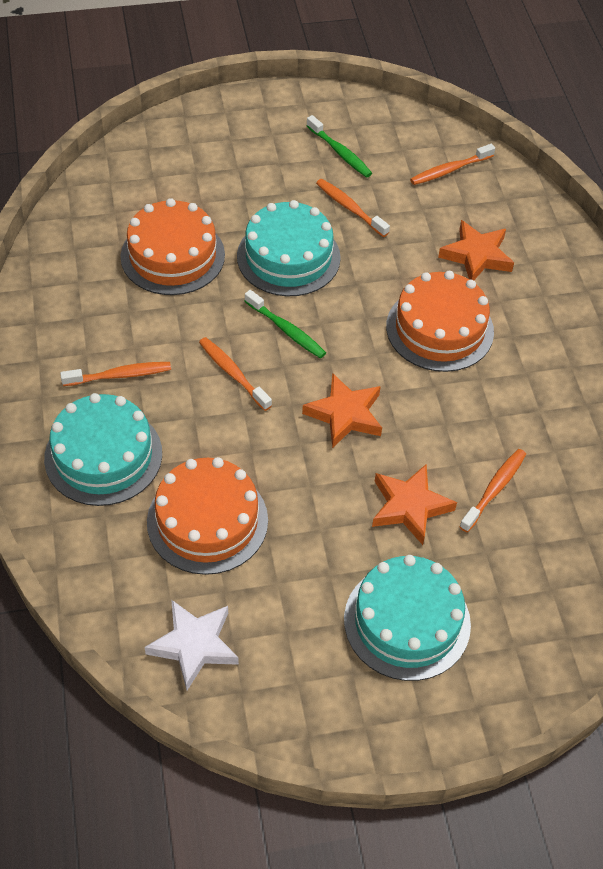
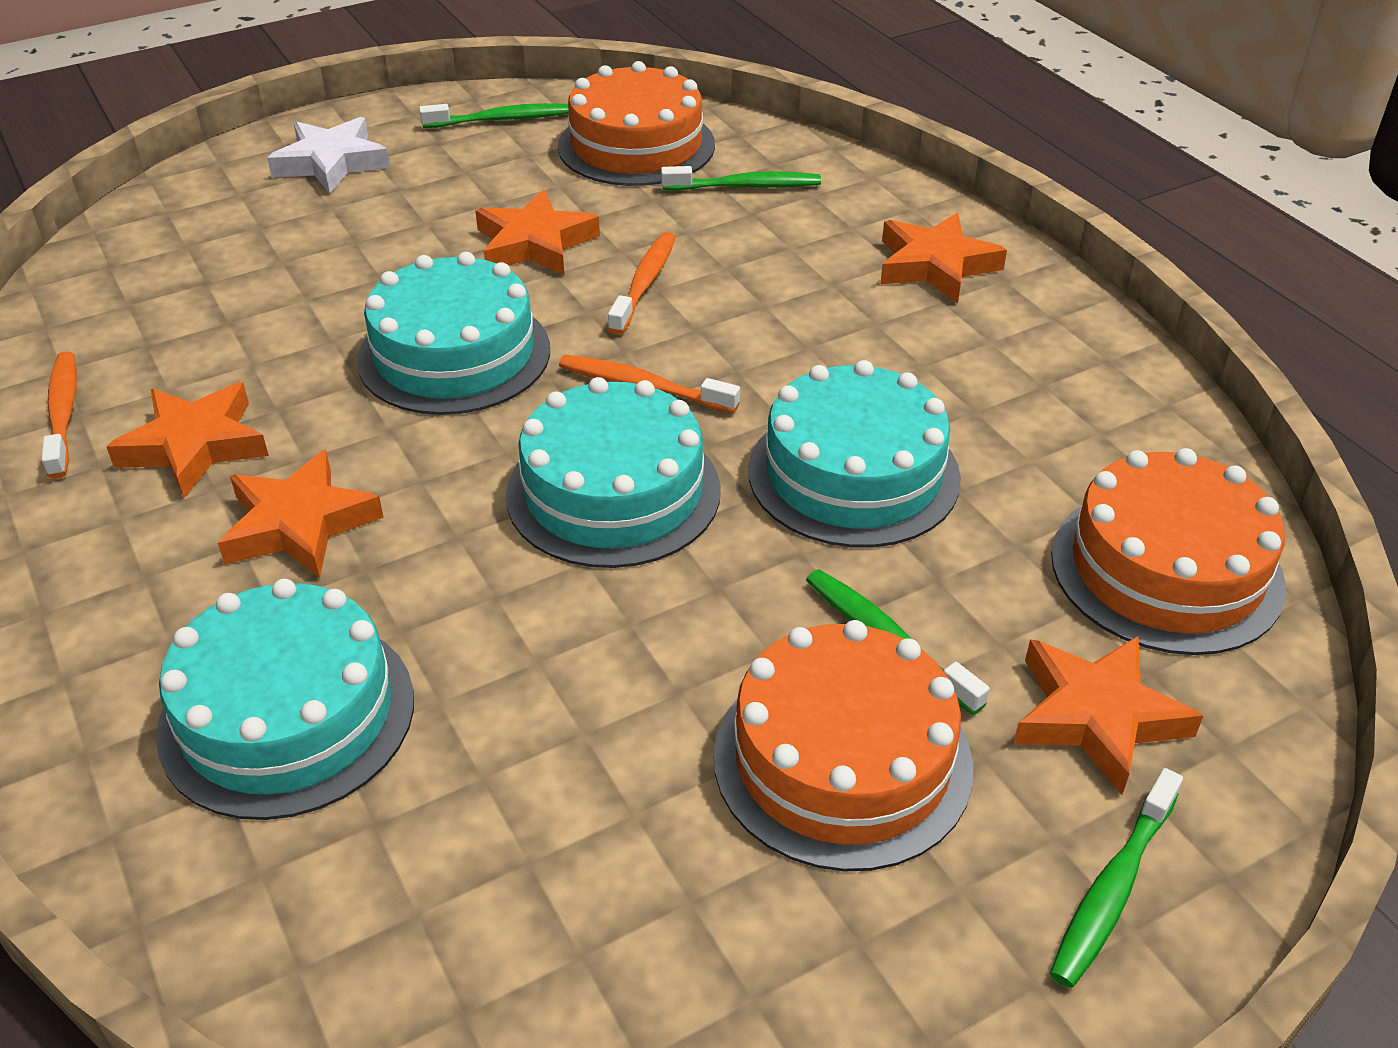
green toothbrush: [245,290,326,358] [306,115,372,178] = 2 -> [419,103,569,128] [661,166,821,191] [806,569,990,715] [1050,768,1183,988] = 4
orange star: [302,373,382,448] [372,464,457,545] [438,220,514,280] = 3 -> [106,383,269,498] [218,450,384,578] [475,190,600,275] [880,213,1007,303] [1013,636,1203,795] = 5
orange toothbrush: [60,362,171,386] [199,337,272,411] [316,179,390,237] [410,144,495,185] [459,449,526,532] = 5 -> [42,351,77,479] [559,355,740,413] [608,232,676,335] = 3
turquoise cake: [44,393,162,506] [237,200,341,296] [344,555,471,681] = 3 -> [156,579,414,820] [357,252,550,415] [506,377,721,568] [748,360,961,547] = 4

